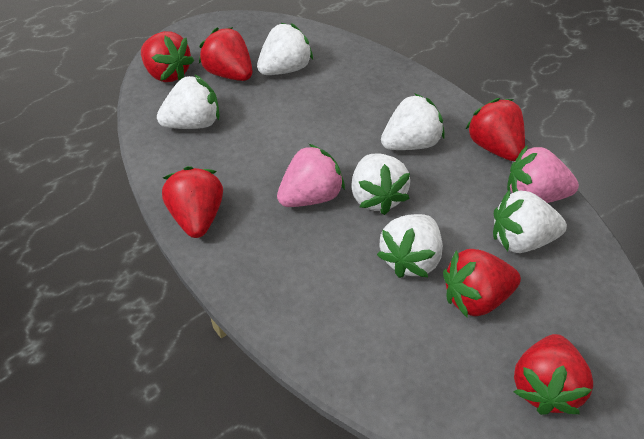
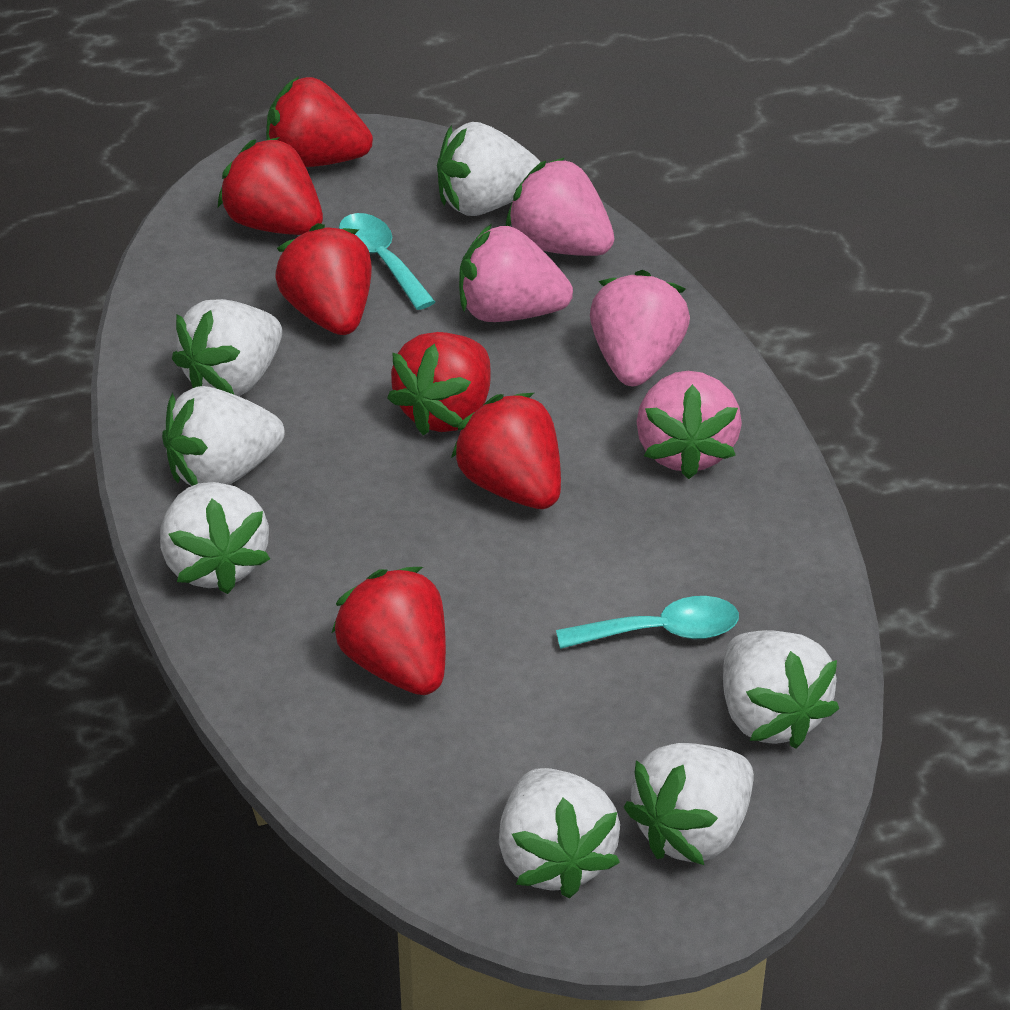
pink strawberry: [277,144,345,207] [507,145,579,203] = 2 -> [459,224,573,322] [506,158,614,256] [590,270,690,386] [637,371,742,479] = 4
turquoise spoon: none = 0 -> [339,213,435,310] [556,596,739,649] = 2
white strawberry: [157,74,219,129] [257,23,313,75] [351,154,410,215] [377,214,443,278] [381,93,445,150] [493,190,567,253] = 6 -> [160,482,270,594] [162,386,284,486] [172,299,282,396] [437,122,540,216] [499,768,620,898] [624,743,754,865] [723,630,839,749] = 7

